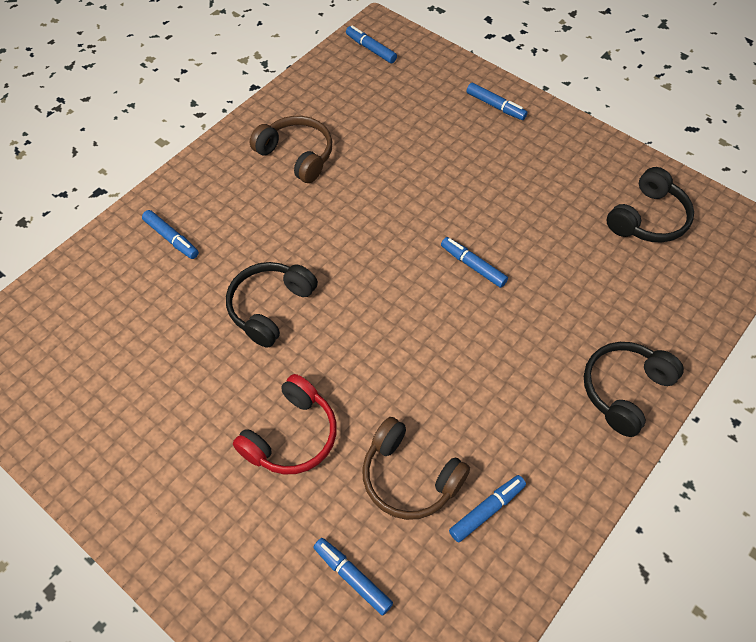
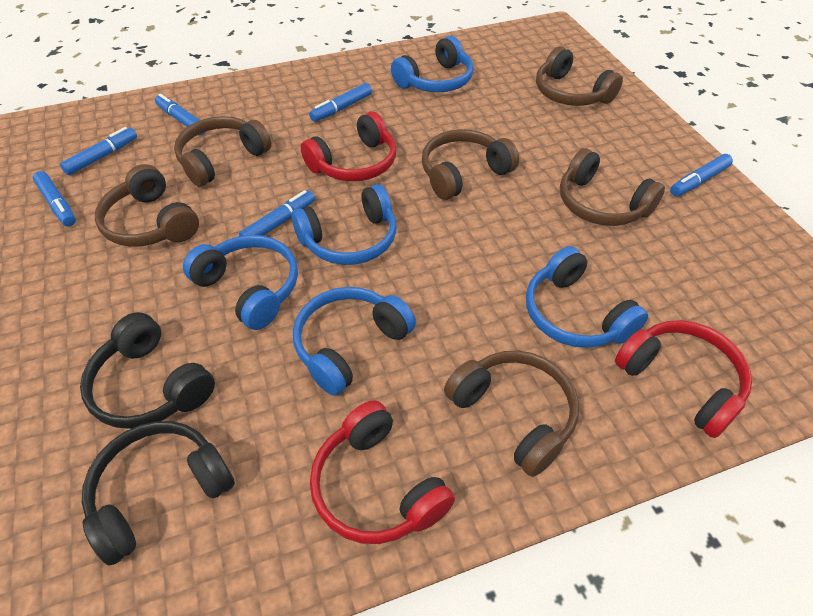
black headphones: [226,262,318,348] [584,342,684,437] [606,167,694,242] = 3 -> [80,312,215,429] [82,421,235,566] = 2
blue headphones: none = 0 -> [183,235,298,330] [291,184,397,265] [293,287,416,396] [391,36,474,92] [526,246,648,348] = 5
brown headphones: [250,116,332,183] [362,417,470,520] = 2 -> [95,164,199,247] [174,116,272,187] [422,129,519,200] [444,350,579,477] [536,46,623,106] [560,148,665,226] = 6
red headphones: [233,374,337,474] = 1 -> [301,112,396,181] [310,400,455,544] [615,320,752,438] = 3

